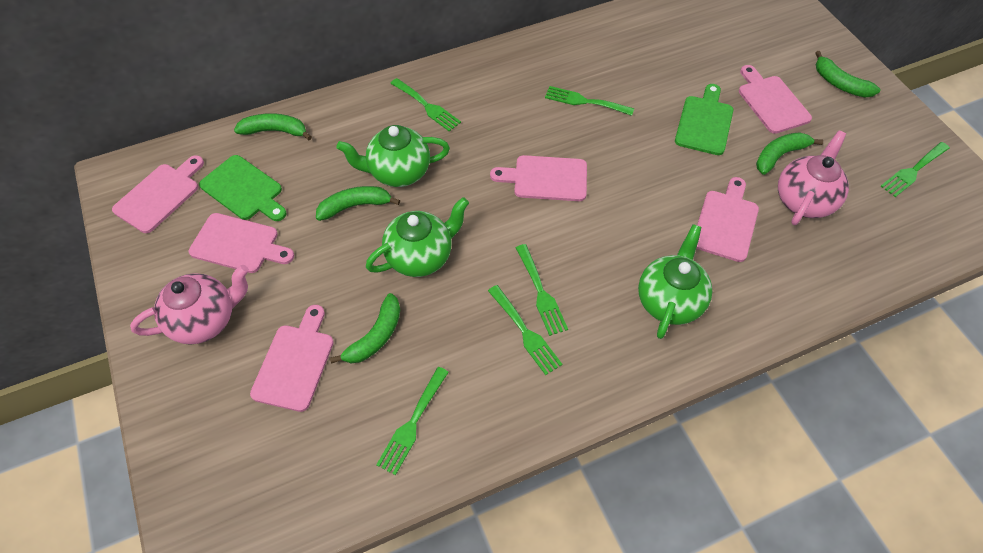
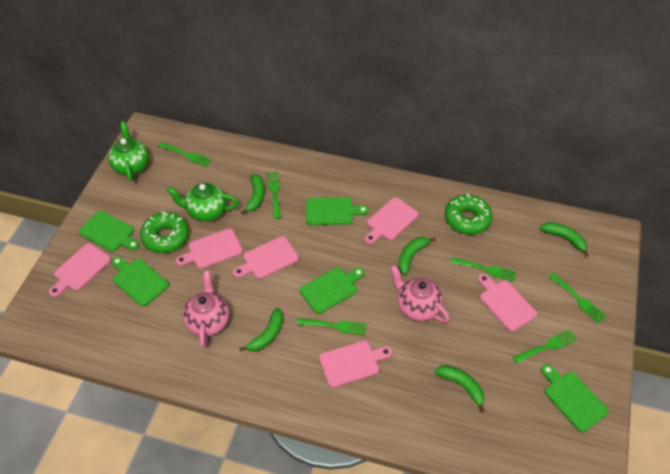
green cutting board: [199,155,287,221] [675,84,733,155] = 2 -> [79,211,139,252] [112,257,169,306] [300,267,364,314] [306,197,369,225] [541,364,609,432] = 5
green donut: none = 0 -> [140,212,189,253] [445,193,492,235] = 2
green teapot: [336,125,450,187] [366,197,469,277] [638,224,712,339] = 3 -> [108,122,149,182] [167,183,239,222] = 2

